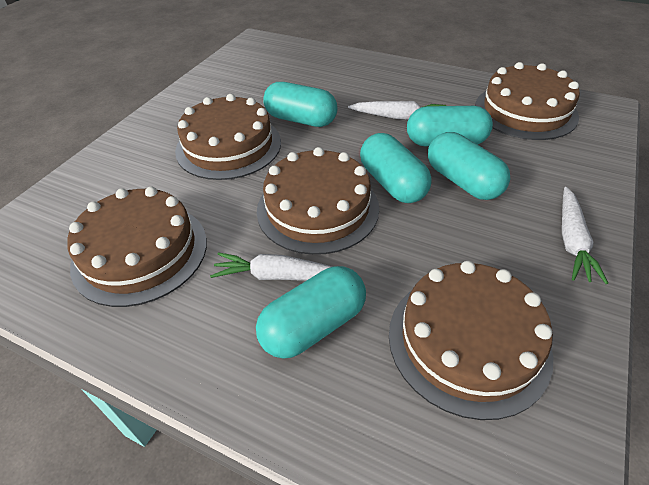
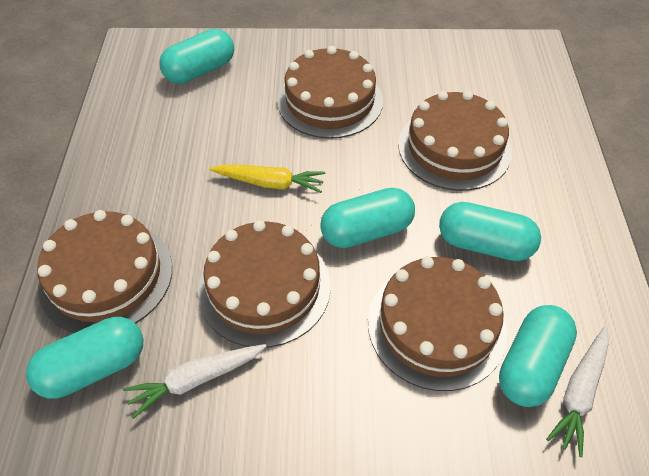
white carrot: [210,252,333,281] [348,101,446,120] [562,187,608,284] = 3 -> [123,344,267,419] [546,327,609,457] = 2
yellow carrot: none = 0 -> [209,165,325,193] = 1

